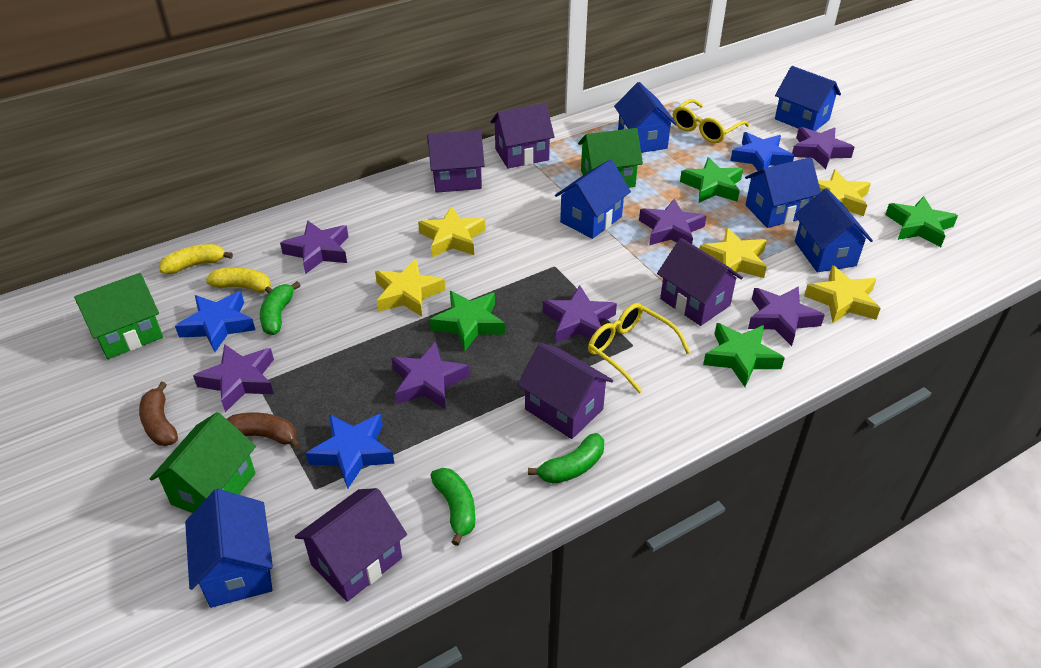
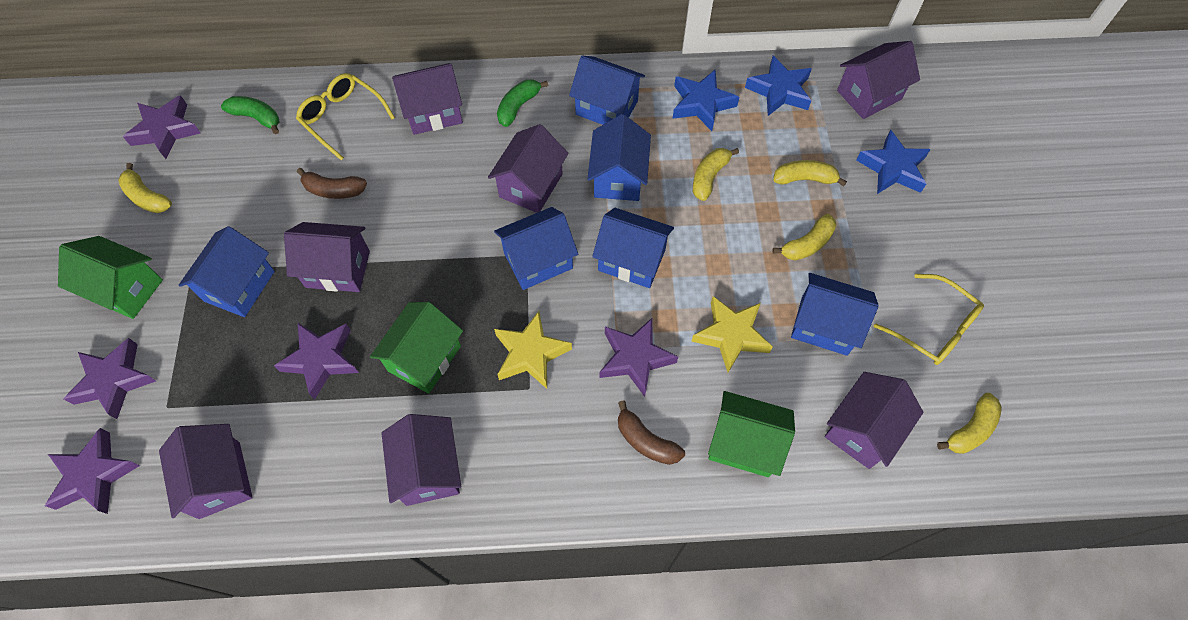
green banana: [260,281,301,335] [430,468,475,546] [528,433,604,484] = 3 -> [221,96,279,134] [497,79,548,127] = 2
green star: [430,291,505,351] [680,157,743,203] [703,323,785,387] [885,196,958,247] = 4 -> none = 0
purple house: [295,488,407,602] [427,130,485,193] [490,103,554,168] [517,343,613,439] [657,238,743,326] = 5 -> [159,424,253,519] [284,222,370,292] [381,414,461,506] [392,63,463,135] [488,124,569,213] [825,372,923,469] [837,41,920,119] = 7
purple star: [193,344,274,412] [280,220,348,274] [391,342,469,410] [543,285,617,343] [639,199,707,245] [748,286,825,346] [792,127,855,169] = 7 -> [45,428,140,514] [64,338,156,419] [123,95,201,159] [274,323,359,400] [599,318,678,397] = 5
yellow banana: [159,244,233,274] [206,268,272,294] = 2 -> [118,163,172,213] [693,148,739,201] [772,214,836,260] [773,160,847,186] [937,393,1002,454] = 5
yellow star: [375,259,446,317] [418,206,486,257] [699,228,767,278] [804,265,881,323] [814,169,871,216] = 5 -> [494,311,572,389] [691,296,773,373] = 2

